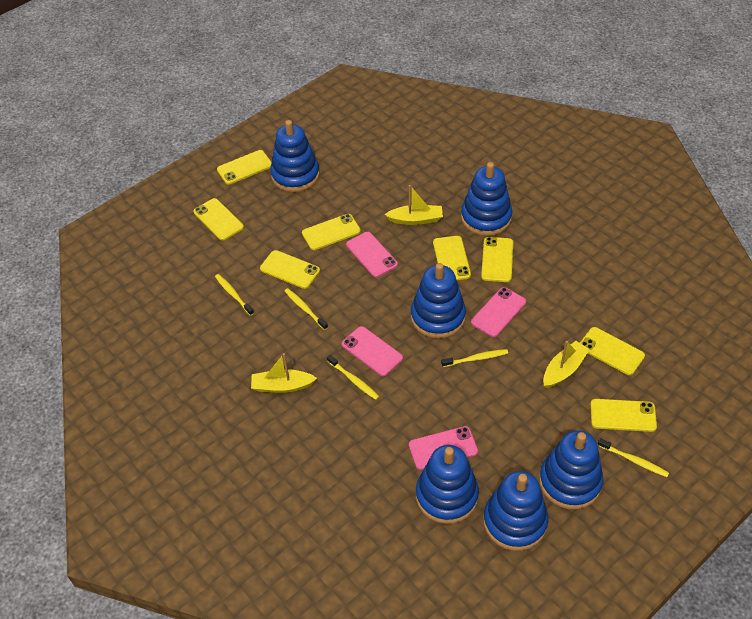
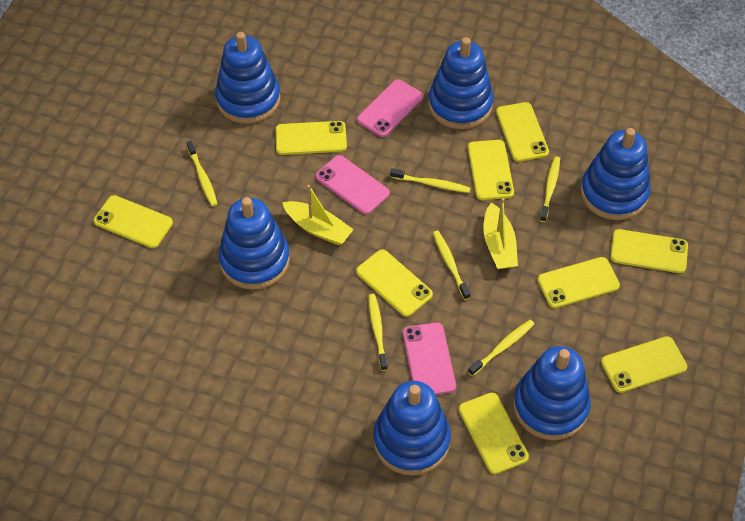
pink phone: [342,326,403,376] [346,232,398,278] [409,426,478,470] [471,287,526,337] = 4 -> [315,155,390,214] [357,80,423,137] [403,323,456,395] = 3
yellow boat: [251,353,317,393] [384,185,443,225] [543,341,590,388] = 3 -> [282,185,354,245] [483,198,518,269] = 2
yellow phone: [193,198,244,241] [217,150,272,184] [260,250,320,289] [302,214,361,250] [433,236,471,280] [481,237,513,282] [580,327,645,375] [590,399,657,432] = 8 -> [93,195,173,248] [275,121,347,155] [356,249,433,317] [459,393,529,474] [468,140,514,200] [496,102,549,162] [537,257,620,308] [601,336,687,393] [610,229,688,273] = 9
yellow toothbrush: [215,274,254,316] [285,288,328,330] [327,355,379,400] [441,349,508,367] [598,438,669,477] = 5 -> [186,141,218,207] [368,294,388,371] [390,168,470,193] [433,231,470,300] [468,320,534,376] [540,156,560,222] = 6

